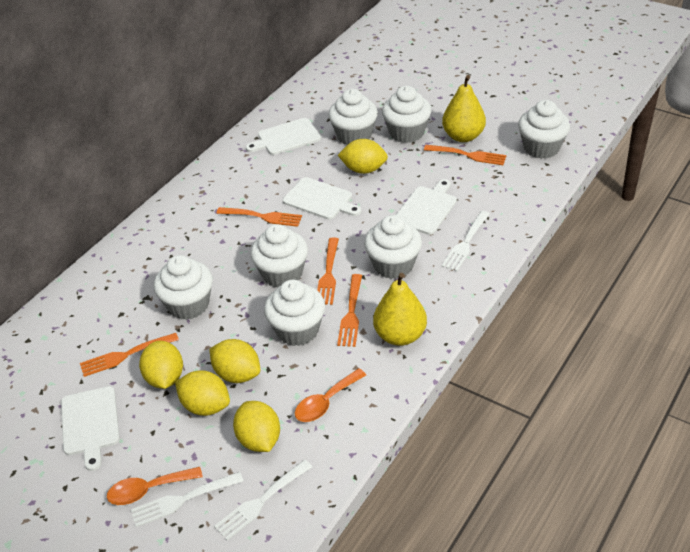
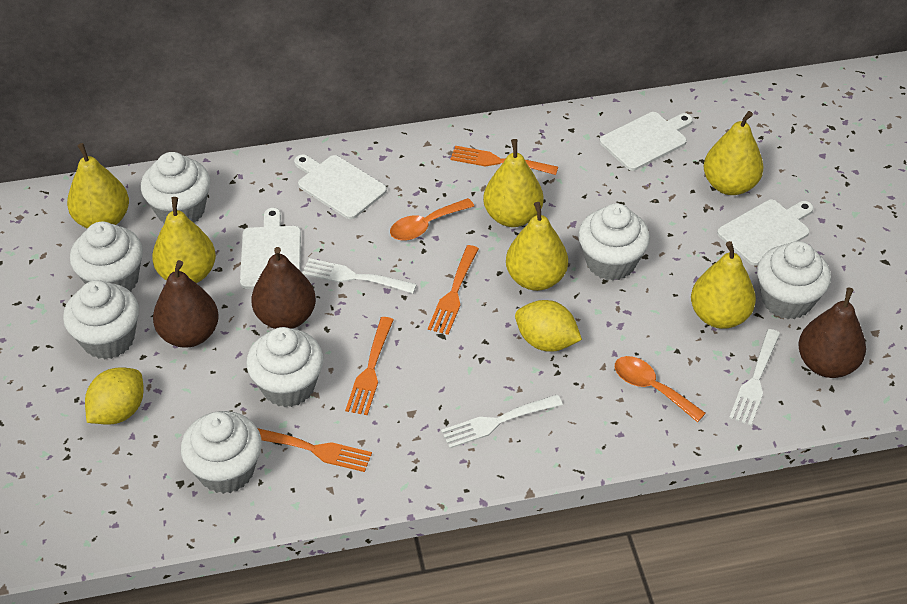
brown pear: none = 0 -> [153,260,219,348] [251,247,316,329] [798,287,866,378] = 3
orange fork: [80,333,179,377] [216,207,302,227] [317,237,339,305] [337,274,362,347] [424,145,506,165] = 5 -> [257,428,372,472] [345,317,394,415] [428,245,479,335] [450,146,558,175] = 4
yellow lemon: [139,341,183,389] [175,370,230,416] [210,339,260,383] [233,401,280,452] [338,139,388,174] = 5 -> [85,367,144,425] [515,300,582,352] = 2
yellow pear: [373,273,427,346] [442,75,486,142] = 2 -> [67,143,129,229] [152,197,216,283] [483,139,544,227] [506,202,568,291] [691,241,756,329] [703,111,764,195] = 6

